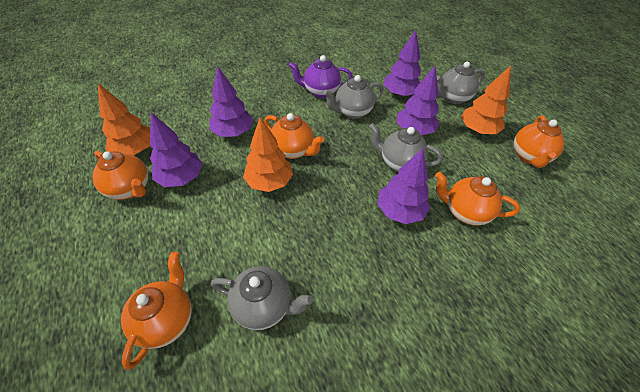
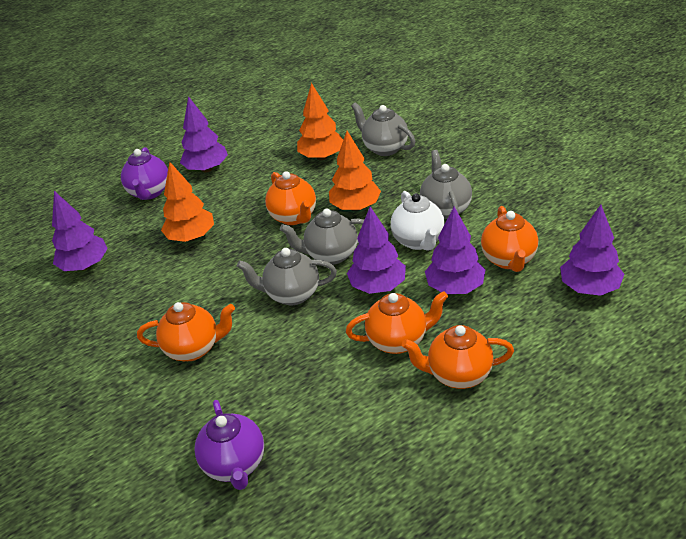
purple teapot: [289,55,353,98] = 1 -> [121,147,168,200] [194,400,264,490] = 2
white teapot: none = 0 -> [391,191,445,251] = 1

